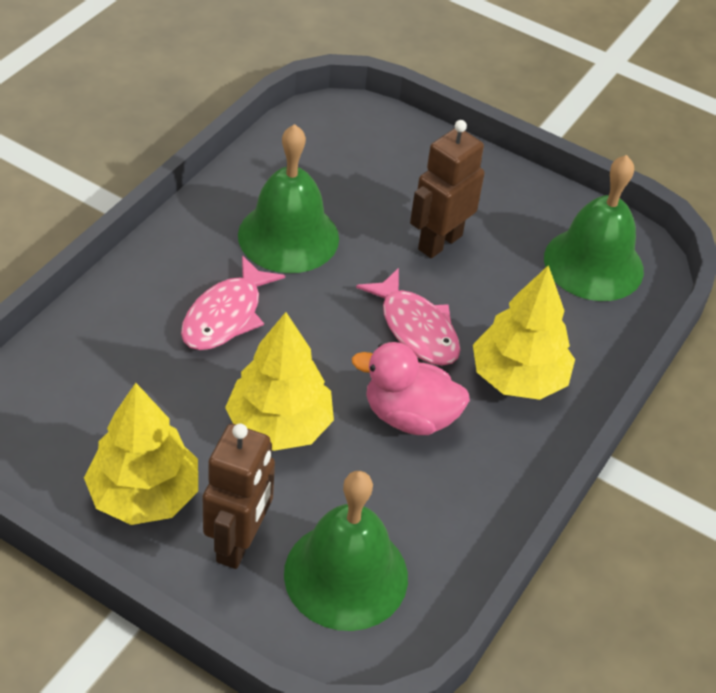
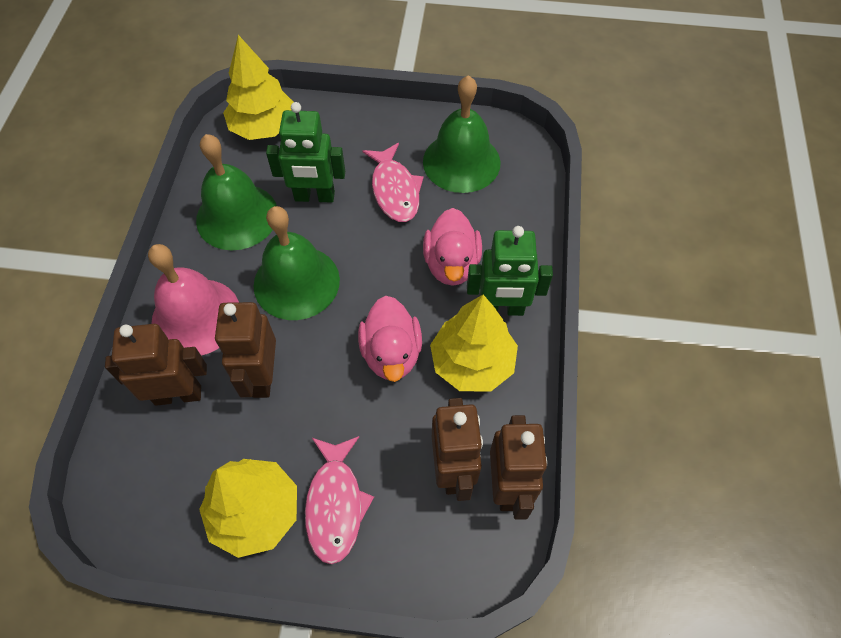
brown robot: [203,424,275,569] [410,120,485,258] = 2 -> [105,324,207,406] [215,302,276,398] [432,398,483,501] [490,415,547,520] = 4
green robot: none = 0 -> [266,102,345,203] [467,226,553,316] = 2
pink bell: none = 0 -> [148,244,239,355] = 1
pink duck: [352,342,470,435] = 1 -> [358,296,422,382] [423,208,482,286] = 2

